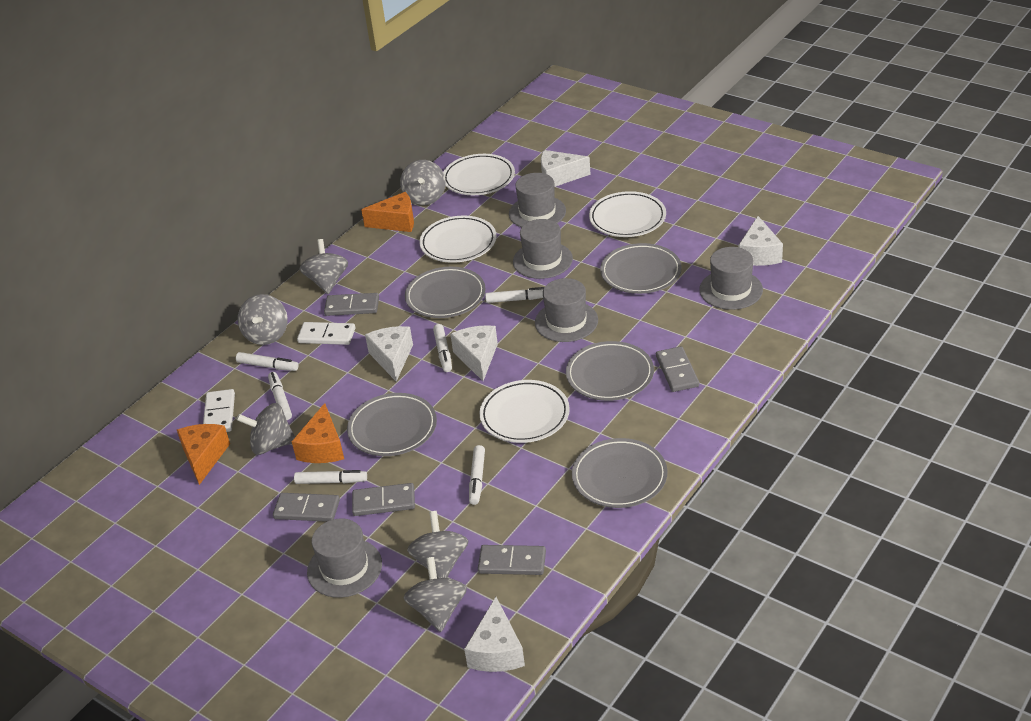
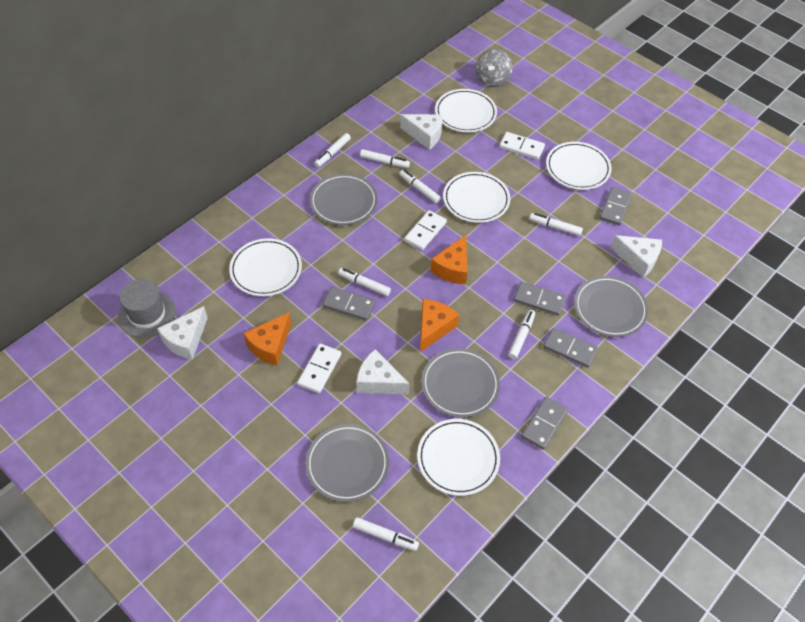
grey hat: [307,518,382,598] [509,173,566,228] [513,219,573,279] [535,278,598,342] [699,247,763,310] = 5 -> [118,279,176,338] = 1
grey plate: [347,393,437,456] [405,267,486,318] [566,341,654,401] [572,438,667,508] [600,243,682,294] = 5 -> [305,424,389,502] [310,174,378,225] [421,348,500,418] [574,276,648,337] = 4
grey spinning top: [236,403,295,455] [238,294,288,345] [300,239,348,294] [400,160,446,205] [404,557,467,632] [407,511,468,578] = 6 -> [476,49,512,87] = 1
white cheese: [365,326,413,382] [450,325,498,381] [464,597,525,672] [541,150,591,187] [739,216,783,266] = 5 -> [157,306,208,360] [356,349,410,395] [400,114,443,150] [610,235,662,278] = 4
white domino: [203,389,235,432] [297,322,355,345] = 2 -> [297,344,341,393] [404,210,447,250] [499,132,545,160] = 3
white marker: [236,352,298,371] [268,372,292,420] [294,470,367,484] [433,324,452,372] [469,445,485,505] [485,287,544,303] = 6 -> [314,133,351,167] [338,268,391,296] [353,517,419,551] [360,149,410,168] [399,170,441,203] [508,310,535,359] [529,213,583,236] = 7
white plate: [419,216,497,263] [443,154,515,195] [479,380,570,443] [589,191,666,237] = 4 -> [229,238,302,296] [417,419,500,496] [435,89,497,132] [443,172,510,223] [546,142,612,190] = 5

